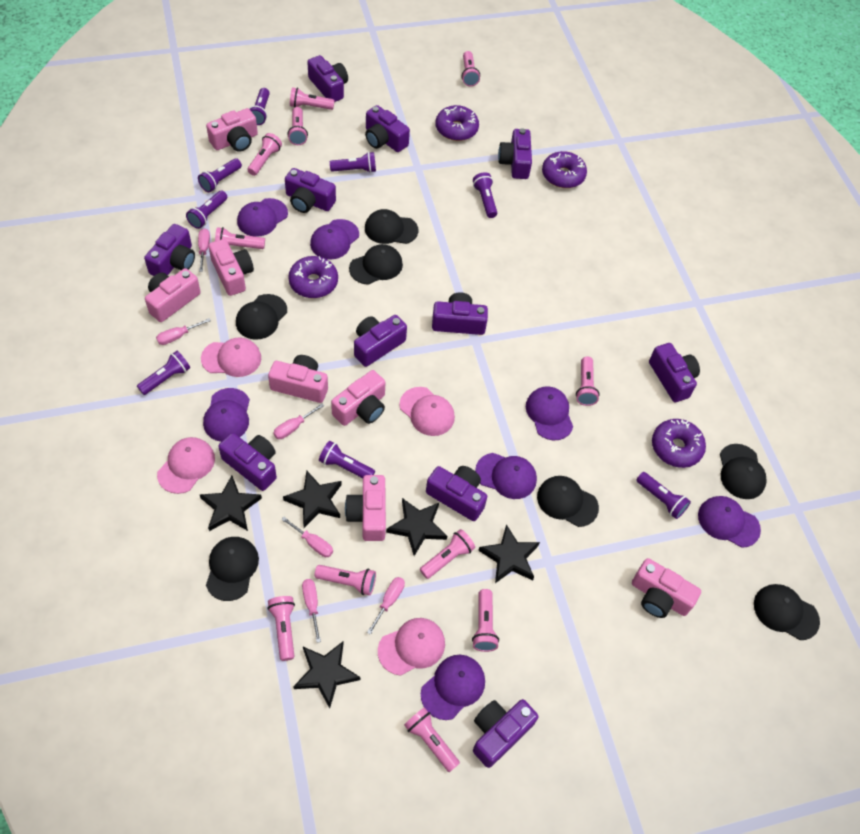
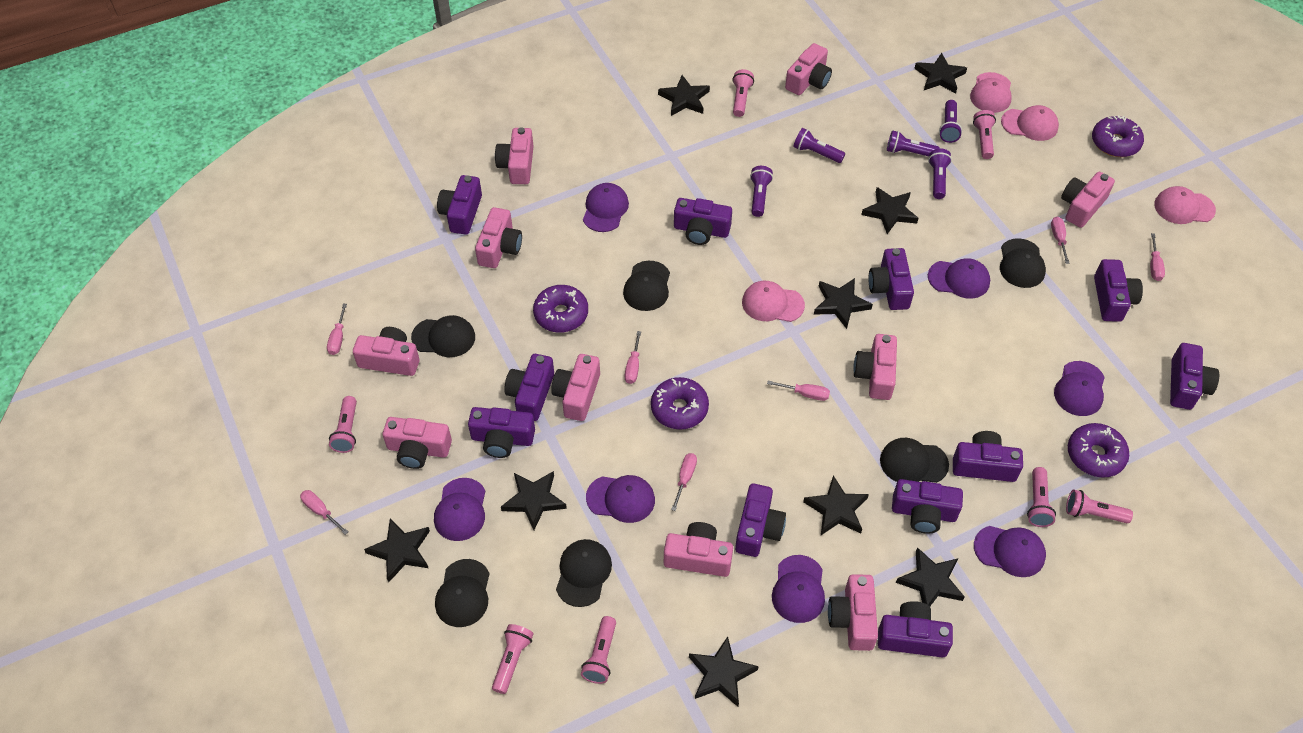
black cap: [206,537,259,601] [236,294,287,340] [349,244,403,285] [365,209,418,244] [537,476,599,527] [720,444,767,499] [754,584,820,640] = 7 -> [411,315,475,357] [435,559,490,627] [556,539,612,607] [623,261,670,311] [880,438,949,483] [1000,238,1046,288] = 6
black star: [199,476,262,531] [283,471,342,528] [293,642,360,708] [386,498,447,556] [478,524,540,583] = 5 -> [364,518,430,583] [501,471,567,530] [658,75,710,116] [689,636,759,707] [803,475,869,535] [814,278,873,329] [861,187,919,234] [896,547,965,606] [914,53,967,93] = 9
pink camera: [145,268,201,322] [206,108,258,152] [208,239,254,296] [268,355,328,403] [331,370,386,426] [345,475,386,541] [632,558,701,618] = 7 -> [353,327,419,376] [383,417,452,469] [475,207,522,268] [495,127,534,184] [551,354,600,421] [664,522,733,577] [785,43,832,95] [828,574,878,651] [853,334,897,400] [1061,172,1115,228] = 10
pink flashlight: [215,227,265,249] [247,133,282,176] [268,596,295,661] [287,107,308,145] [290,87,335,110] [315,565,376,595] [404,707,460,772] [420,529,475,579] [461,51,480,86] [472,589,499,652] [576,356,599,406] = 11 -> [329,396,357,453] [492,624,534,694] [581,616,616,684] [732,69,754,117] [973,110,996,159] [1027,467,1056,527] [1066,489,1133,523] = 7
pink screwdriver: [156,318,211,345] [198,228,210,272] [273,403,324,439] [281,517,333,557] [302,579,321,643] [367,577,405,635] = 6 -> [300,490,348,535] [327,304,347,355] [625,331,641,384] [671,453,697,511] [767,381,830,401] [1051,217,1070,264] [1150,233,1165,281] = 7
purple flashlight: [137,351,190,395] [186,191,227,229] [198,158,242,192] [249,88,270,125] [319,441,375,478] [330,152,376,173] [473,172,497,218] [636,472,691,519] = 8 -> [750,166,773,217] [793,128,845,163] [887,130,940,156] [928,149,952,199] [939,100,962,143] = 5

